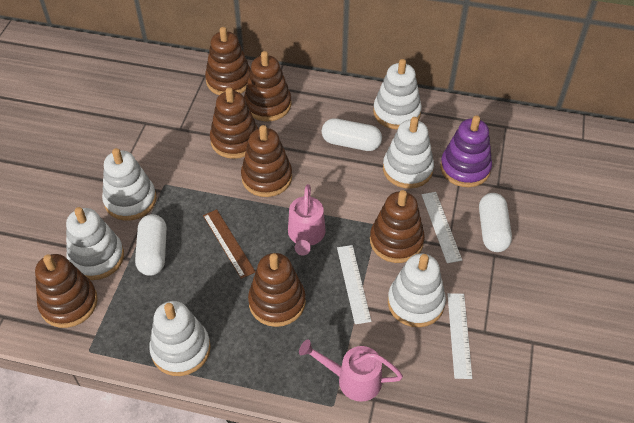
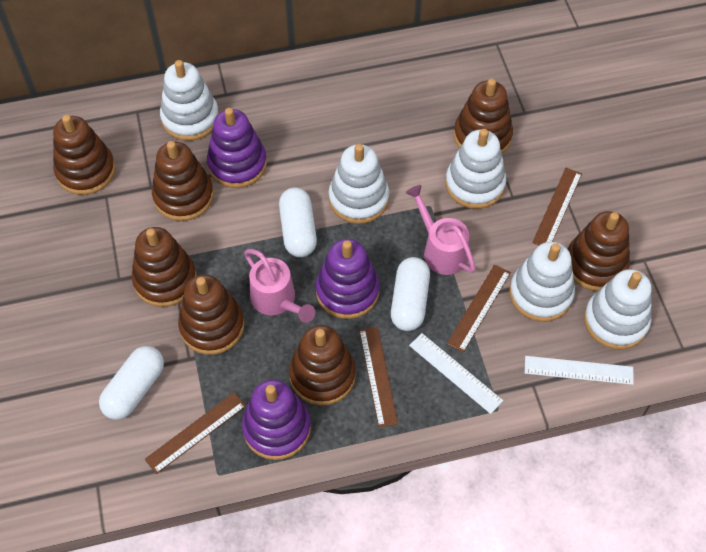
brown ruler: [203,209,256,279] = 1 -> [145,392,246,474] [359,327,398,427] [447,264,511,353] [532,168,582,245] = 4
purple stacking toy: [440,116,492,187] = 1 -> [207,108,267,188] [242,379,311,460] [316,239,379,319] = 3
white ruler: [337,245,371,324] [422,192,462,263] [447,293,472,379] = 3 -> [409,333,503,414] [525,356,634,385] = 2
white stacking toy: [66,207,124,280] [102,148,157,221] [149,301,211,376] [373,59,422,130] [383,117,434,189] [388,253,446,327] = 6 -> [160,60,219,141] [329,144,389,224] [445,129,507,209] [509,242,575,322] [584,269,652,350] = 5

